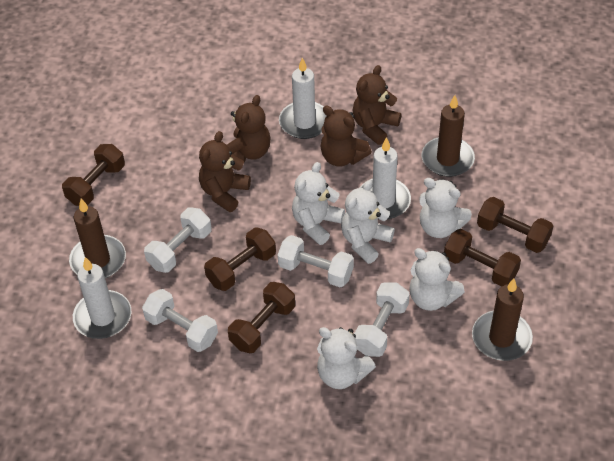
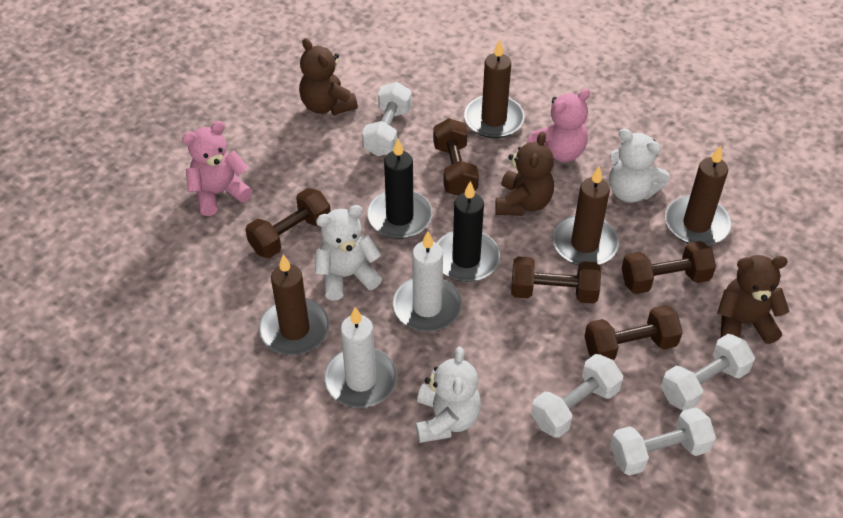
black candle: none = 0 -> [367,139,432,239] [437,181,500,282] = 2
brown candle: [69,199,126,278] [422,95,475,177] [472,278,533,361] = 3 -> [259,255,330,355] [464,39,525,138] [552,166,619,265] [665,145,731,245] = 4
brown teddy bear: [199,131,251,212] [227,95,270,162] [320,105,372,167] [352,65,402,145] = 4 -> [299,38,358,115] [495,132,554,216] [717,255,789,344] = 3
pink teddy bear: none = 0 -> [182,121,252,216] [526,89,590,162] = 2
white candle: [73,257,131,339] [279,58,326,139] [360,137,411,219] = 3 -> [324,307,397,408] [393,231,462,332] = 2
white teddy bear: [292,162,345,245] [317,327,376,389] [341,180,395,264] [409,248,465,311] [419,178,472,238] = 5 -> [315,205,382,301] [416,347,481,443] [609,129,670,203] = 3

